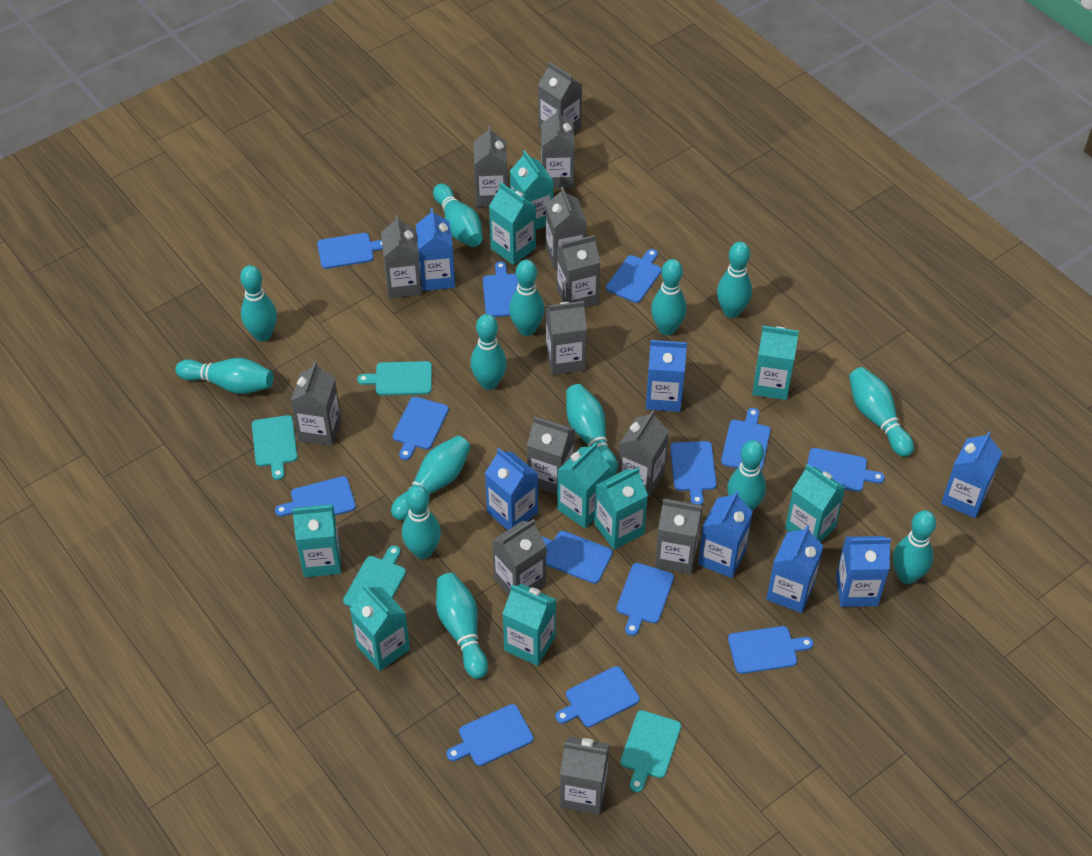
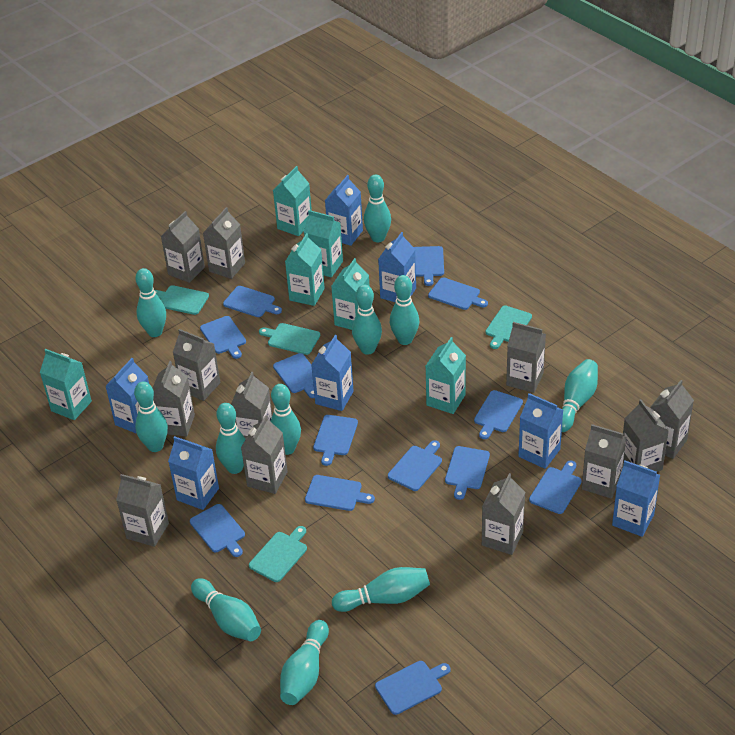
grey carton: [291,361,341,446] [381,215,422,298] [473,126,508,207] [492,519,546,595] [527,417,575,494] [538,62,582,132] [541,108,575,188] [546,187,587,270] [546,301,587,375] [557,235,600,308] [560,736,609,815] [618,410,669,497] [655,498,703,574] = 13 -> [116,474,169,547] [153,361,195,436] [161,211,205,283] [173,329,220,401] [203,207,245,279] [231,372,272,439] [241,415,288,494] [482,473,525,555] [506,322,546,393] [582,424,626,499] [623,399,669,472] [651,380,694,459] = 12
turquoise bowling pin: [175,358,273,394] [240,265,277,342] [391,435,471,520] [402,485,441,559] [433,184,483,247] [436,573,488,679] [471,314,507,390] [509,260,545,336] [566,384,618,477] [651,259,687,335] [717,242,752,318] [727,440,766,511] [849,367,914,457] [893,510,936,584] = 14 -> [134,381,168,452] [135,268,166,337] [191,578,261,641] [216,403,246,474] [270,384,301,455] [280,620,329,705] [332,567,430,612] [352,285,382,355] [364,174,391,242] [390,275,419,345] [562,359,598,432] = 11
turquoise carton: [292,504,341,577] [350,584,410,671] [489,183,536,265] [502,584,556,666] [510,150,554,230] [557,442,610,528] [594,468,648,550] [752,326,799,400] [785,464,845,543] = 9 -> [40,349,92,420] [273,166,312,236] [285,233,325,306] [304,210,343,277] [331,258,369,330] [426,337,466,414] = 6

